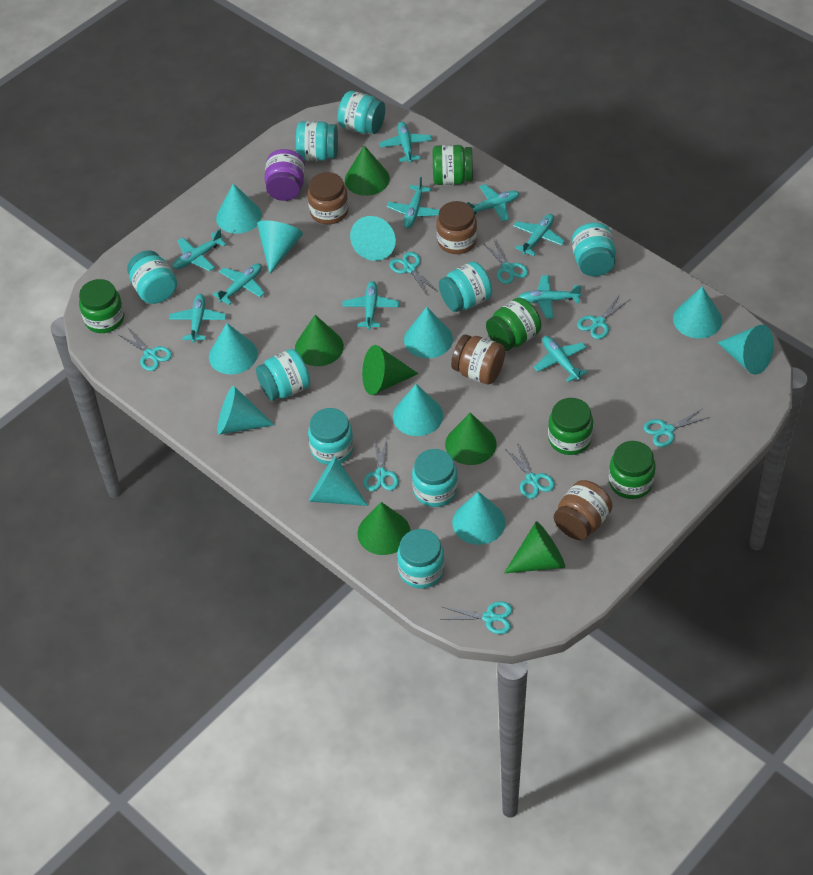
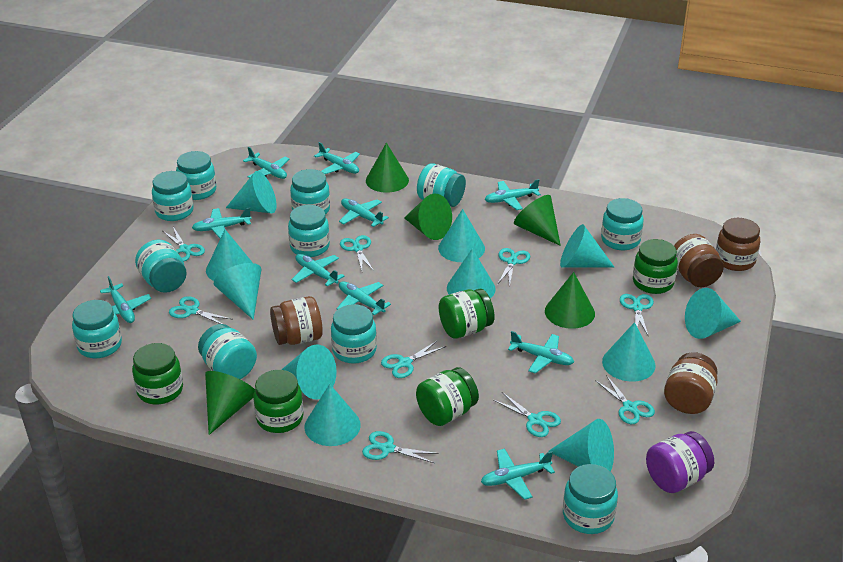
green cone: [295,315,344,366] [345,146,390,196] [358,502,411,555] [362,345,419,395] [445,412,496,465] [504,521,565,573] = 6 -> [205,371,255,435] [366,143,409,193] [404,194,452,240] [514,195,561,246] [545,272,595,329] = 5
turquoise jar: [127,251,177,304] [256,349,311,401] [296,121,338,161] [308,408,354,465] [338,91,385,134] [397,529,445,589] [412,449,458,507] [439,261,492,312] [572,223,616,277] = 9 -> [72,300,122,358] [135,240,187,293] [152,171,193,221] [176,151,216,200] [198,324,257,379] [288,205,330,257] [290,169,330,214] [331,304,377,364] [417,163,466,207] [563,464,618,534] [601,198,644,250] = 11
turquoise scissors: [119,328,172,371] [363,438,399,491] [389,252,437,296] [440,601,512,634] [483,240,528,284] [506,444,555,499] [577,295,629,339] [644,409,710,447] = 8 -> [163,227,205,262] [169,296,231,324] [340,235,374,271] [362,431,439,463] [381,340,446,378] [493,392,561,437] [497,248,530,288] [595,375,655,424] [620,294,654,335] = 9

